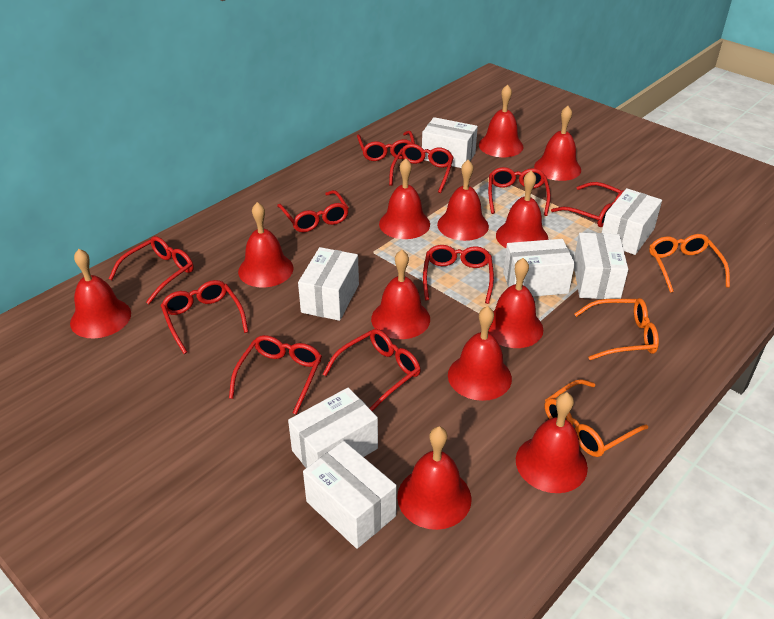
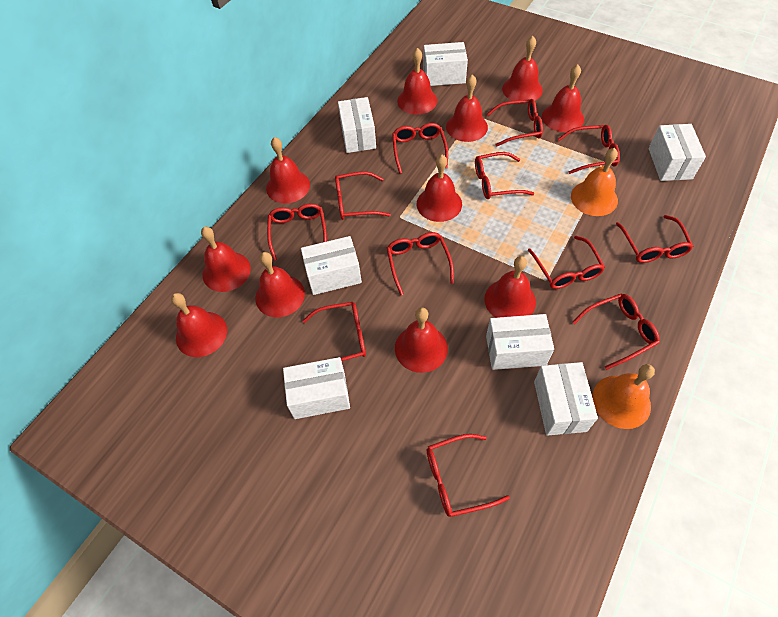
orange bell: none = 0 -> [571,148,618,216] [592,364,655,429] = 2
orange glasses: [545,379,648,457] [574,298,659,360] [649,234,730,293] = 3 -> none = 0
red bell: [70,249,131,338] [238,202,294,287] [371,250,430,339] [379,158,430,239] [397,426,471,530] [437,160,489,241] [448,306,512,401] [479,84,524,157] [488,258,543,348] [496,171,548,248] [516,392,588,493] [534,106,581,181] = 12 -> [171,293,227,357] [201,227,251,292] [255,252,305,317] [266,137,310,203] [395,307,448,373] [397,48,437,115] [417,155,462,222] [446,75,488,142] [484,256,536,318] [502,36,543,101] [542,64,584,132] = 11
red glasses: [109,236,194,304] [161,280,248,354] [229,335,322,415] [277,190,349,232] [323,329,421,411] [357,131,415,161] [389,144,454,193] [423,245,494,304] [488,167,551,216] [551,182,624,227] = 10 -> [267,204,327,261] [302,302,366,361] [335,171,391,220] [387,232,454,295] [392,123,448,174] [427,434,510,517] [475,152,534,199] [487,99,543,147] [528,236,605,289] [558,125,620,174] [572,294,660,370] [616,215,694,263] = 12

